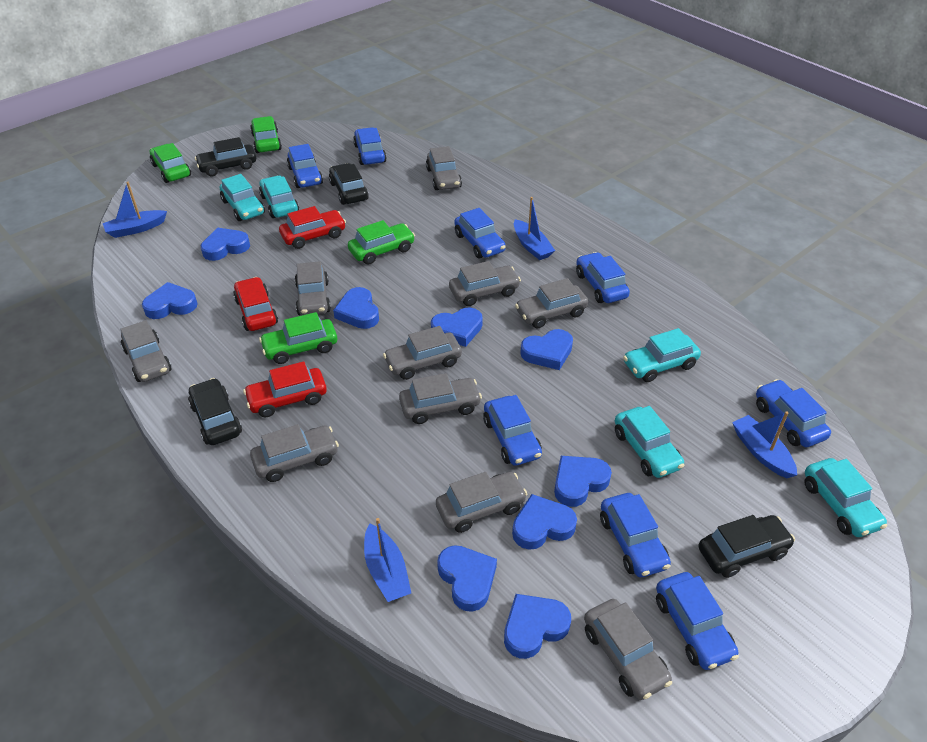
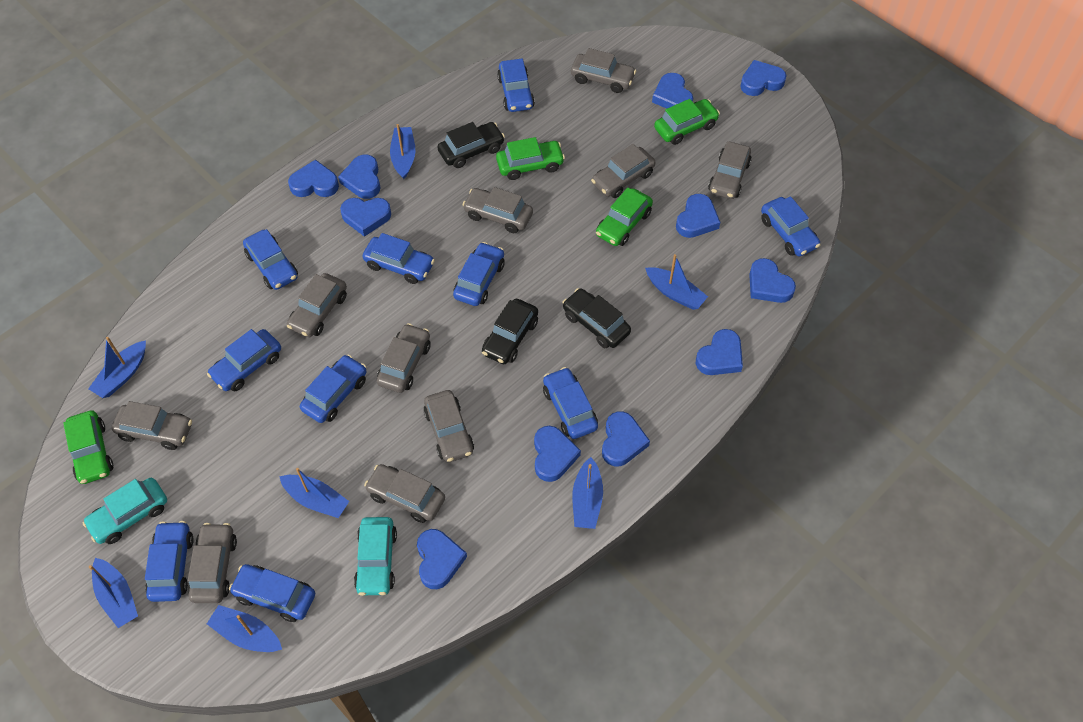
black car: [188,378,242,445] [195,137,256,176] [329,163,369,205] [698,515,795,578] = 4 -> [437,122,505,168] [482,299,538,364] [562,288,631,348] = 3
blue boat: [103,182,167,238] [364,518,411,602] [514,197,555,260] [732,411,797,478] = 4 -> [88,337,146,398] [89,558,138,628] [207,605,282,652] [279,468,349,518] [390,124,415,179] [572,457,603,529] [645,254,708,310] = 7
blue car: [287,144,323,188] [353,127,387,165] [454,208,506,258] [483,395,542,466] [576,252,630,303] [600,493,671,577] [656,572,739,670] [756,379,831,447] = 8 -> [145,521,194,602] [207,329,281,391] [229,564,315,622] [243,229,298,290] [300,354,367,423] [363,233,435,284] [453,242,505,306] [497,59,535,112] [543,367,598,439] [761,197,821,256] = 10
blue heart: [142,282,198,319] [201,227,250,261] [333,287,379,329] [431,307,483,347] [437,545,497,612] [504,594,571,659] [512,494,577,549] [520,329,573,370] [554,456,612,507] = 9 -> [288,159,339,197] [338,155,380,199] [340,198,391,237] [417,529,467,589] [534,426,581,482] [602,411,650,467] [652,73,693,109] [676,194,720,238] [696,329,743,375] [740,60,787,96] [749,258,796,303] = 11
red car: [233,277,278,331] [243,361,327,417] [279,206,346,249] = 3 -> none = 0
turquoise car: [220,174,265,221] [259,175,299,218] [615,406,684,478] [623,328,701,382] [804,458,887,537] = 5 -> [83,478,167,544] [354,517,397,596] = 2

